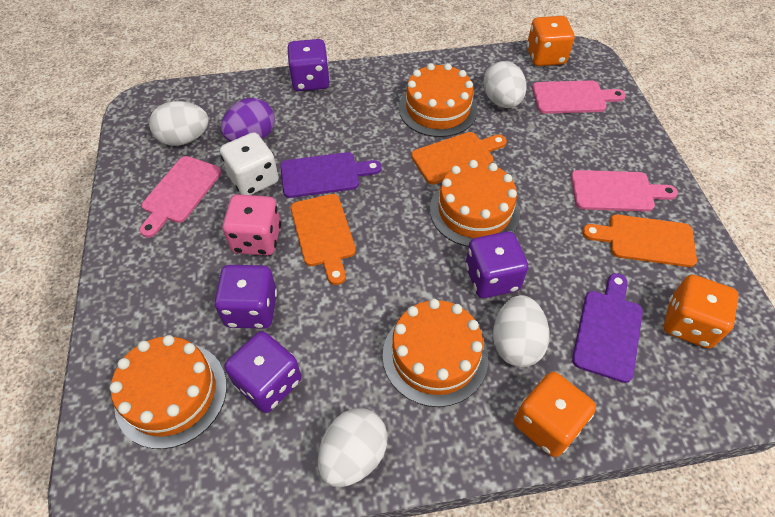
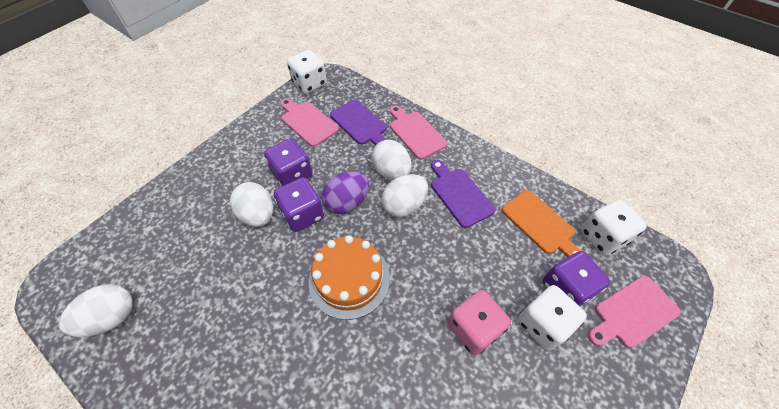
orange cake: [110,335,227,449] [383,299,488,407] [399,63,477,137] [430,160,520,247] = 4 -> [309,235,390,320] = 1
orange cutting board: [291,194,356,285] [411,132,507,184] [582,214,697,267] = 3 -> [502,190,581,257] = 1
orange dice: [514,372,596,457] [527,16,574,66] [664,275,739,348] = 3 -> none = 0
purple dice: [214,265,277,329] [224,331,301,413] [287,39,330,91] [466,231,528,298] = 4 -> [264,138,313,186] [274,177,324,232] [542,251,610,306] = 3
white dice: [220,132,279,195] = 1 -> [287,50,327,94] [518,285,587,350] [581,200,647,255] = 3

